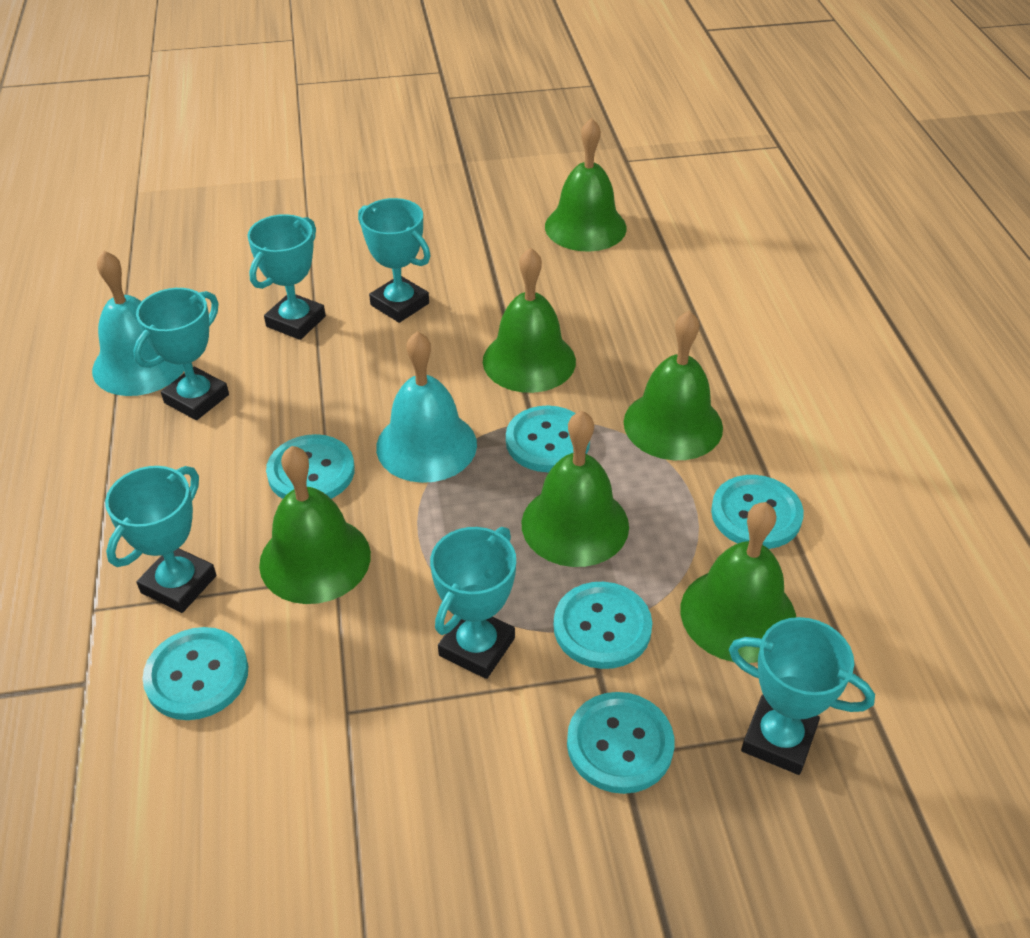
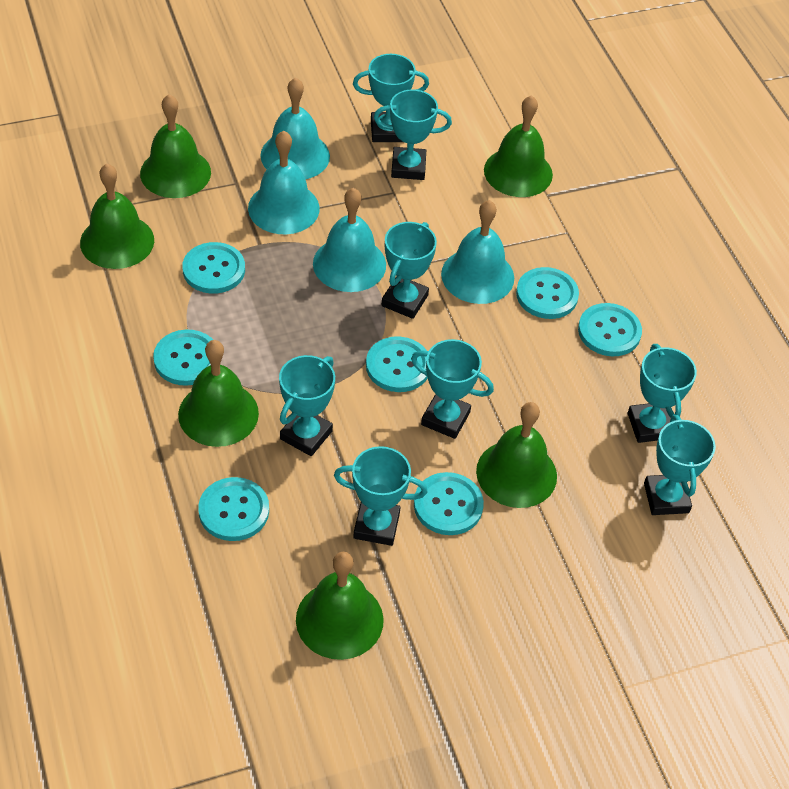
turquoise bell: [92,251,184,396] [376,331,477,483] = 2 -> [248,131,320,234] [260,78,330,179] [313,188,386,292] [441,200,514,304] = 4
turquoise button: [143,627,248,720] [266,434,355,499] [506,406,590,472] [554,582,652,669] [567,692,674,794] [711,475,804,549] = 6 -> [153,329,213,386] [182,242,245,294] [198,477,269,541] [366,336,428,392] [414,472,484,535] [516,267,579,319] [578,303,642,356] = 7
turquoise trophy: [105,466,216,613] [133,288,229,420] [247,214,326,340] [358,198,431,323] [430,527,516,679] [729,617,875,775] = 6 -> [279,355,335,456] [334,446,428,546] [353,54,429,142] [374,90,452,180] [382,222,437,319] [411,339,494,439] [628,344,697,443] [644,415,716,515] = 8

